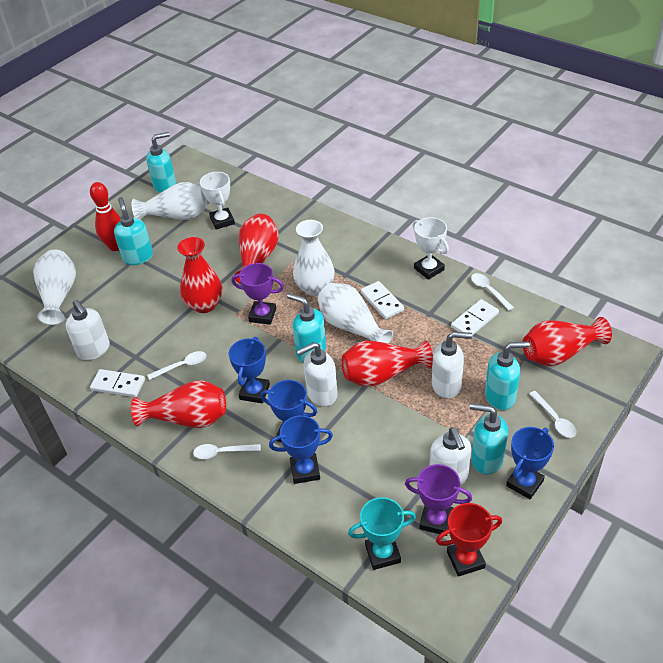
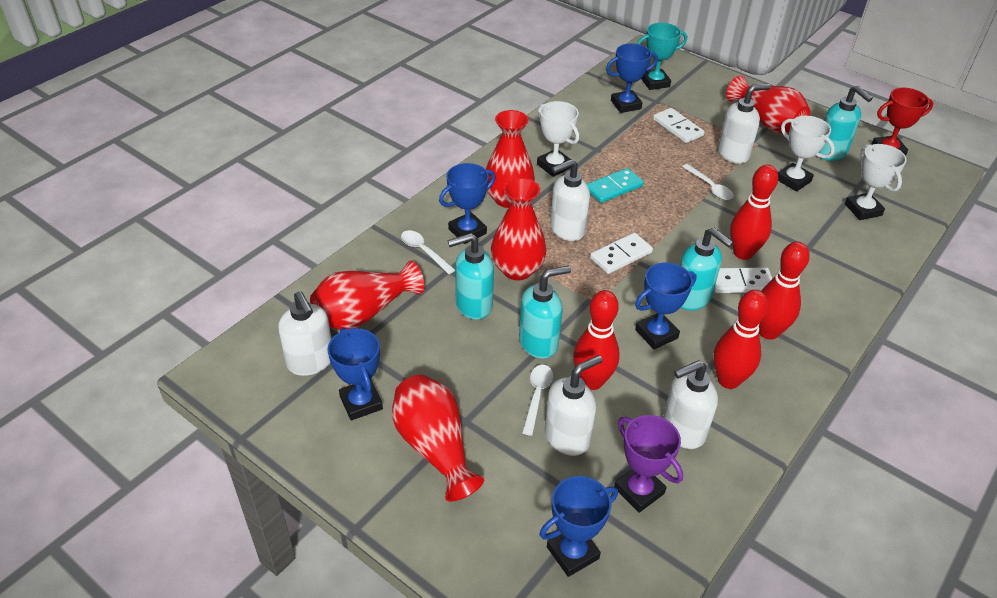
blue trophy: [229,337,270,404] [260,380,317,442] [269,415,333,484] [506,427,554,499] = 4 -> [328,328,383,420] [439,163,495,244] [540,476,618,577] [606,43,658,113] [635,262,697,349] = 5
purple trophy: [232,263,284,325] [405,464,472,536] = 2 -> [614,415,683,513] = 1
red bowling pin: [90,182,121,251] = 1 -> [573,290,620,390] [713,290,768,389] [730,164,778,260] [759,242,810,340] = 4
turquoise domino: none = 0 -> [587,168,644,203] = 1
turquoise soap dispenser: [114,197,153,265] [146,132,176,193] [287,293,326,362] [470,403,508,475] [485,341,530,410] = 5 -> [448,233,494,320] [519,266,571,359] [680,228,733,310] [819,86,873,161] = 4
white soap dispenser: [66,299,110,360] [296,342,338,407] [429,427,471,486] [432,332,472,399] = 4 -> [278,291,332,376] [545,355,603,456] [550,159,590,241] [663,360,718,449] [718,84,771,164] = 5
white spoon: [147,351,207,380] [193,444,261,459] [471,273,514,311] [529,391,576,438] = 4 -> [401,230,455,274] [522,365,553,436] [682,164,733,200] = 3
white trophy: [200,172,235,230] [413,217,449,280] = 2 -> [537,101,579,177] [778,116,835,192] [845,144,907,220] = 3
white vase: [33,250,76,325] [132,182,207,220] [293,220,335,296] [318,283,393,344] = 4 -> none = 0

